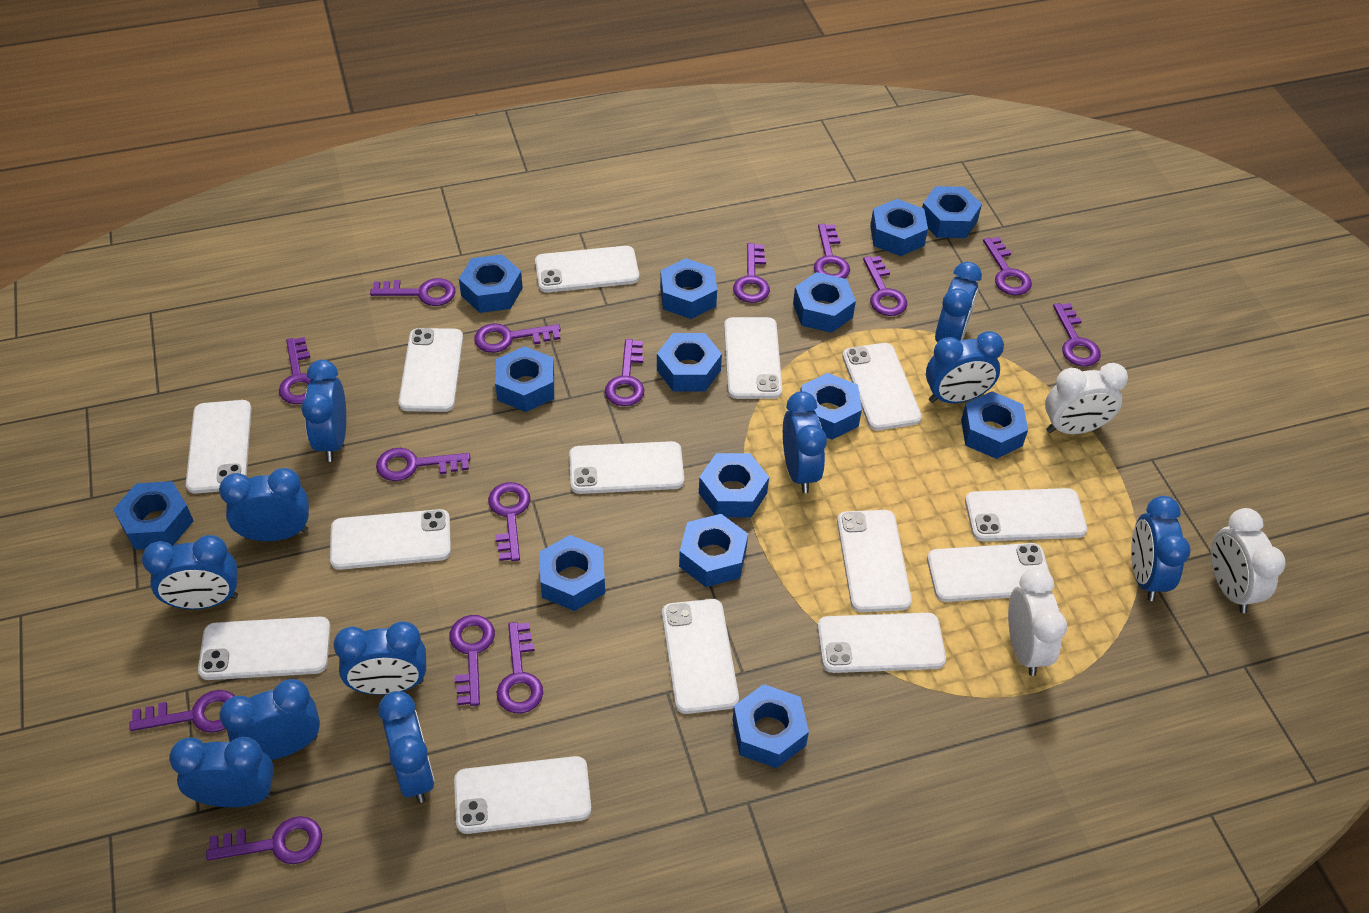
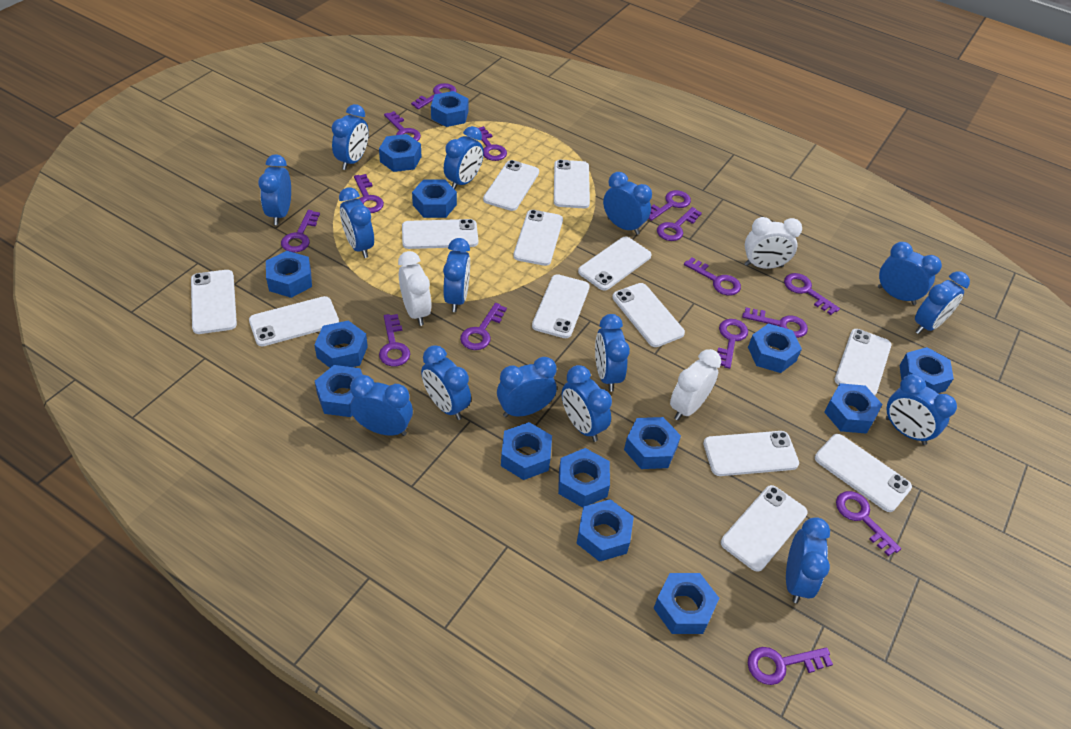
blue clock: [142,535,238,609] [169,737,274,807] [219,468,309,541] [219,679,320,760] [301,360,346,462] [333,621,426,695] [378,691,435,803] [783,391,827,493] [926,331,1004,403] [935,262,982,342] [1131,496,1191,601] = 11 -> [258,154,291,225] [332,104,369,170] [339,187,374,258] [350,375,413,436] [421,345,471,420] [443,238,470,312] [444,126,484,189] [497,357,557,417] [562,365,612,442] [595,314,630,391] [603,172,652,235] [786,517,830,603] [878,242,942,305] [886,374,957,445] [915,271,970,334] = 15
white phone: [186,400,252,494] [198,617,331,680] [330,509,451,570] [399,328,463,412] [454,756,591,834] [535,246,639,293] [569,441,684,494] [662,599,739,714] [724,317,782,399] [817,613,946,673] [837,510,912,612] [842,343,922,431] [927,543,1052,602] [965,488,1087,541] = 14 -> [191,270,237,334] [249,296,339,346] [402,219,478,249] [483,160,539,211] [513,210,563,266] [532,274,590,338] [554,160,590,208] [578,237,651,291] [612,283,685,347] [703,431,799,476] [721,485,808,572] [815,434,912,512] [835,329,891,395] = 13

